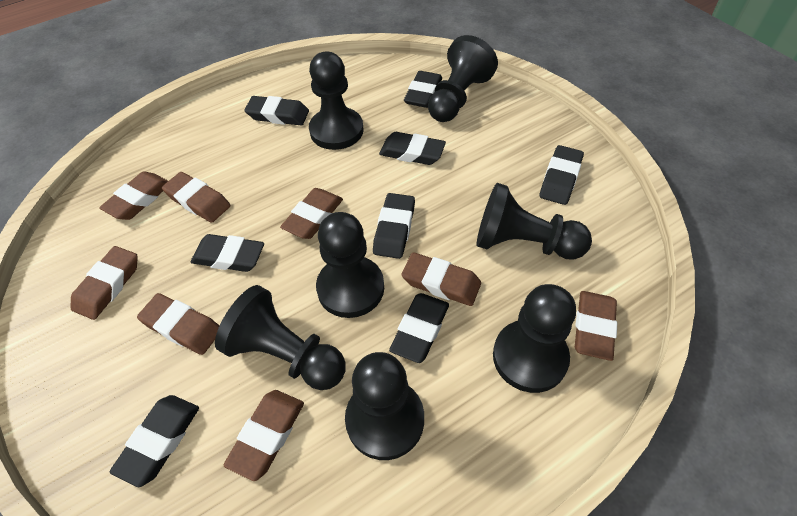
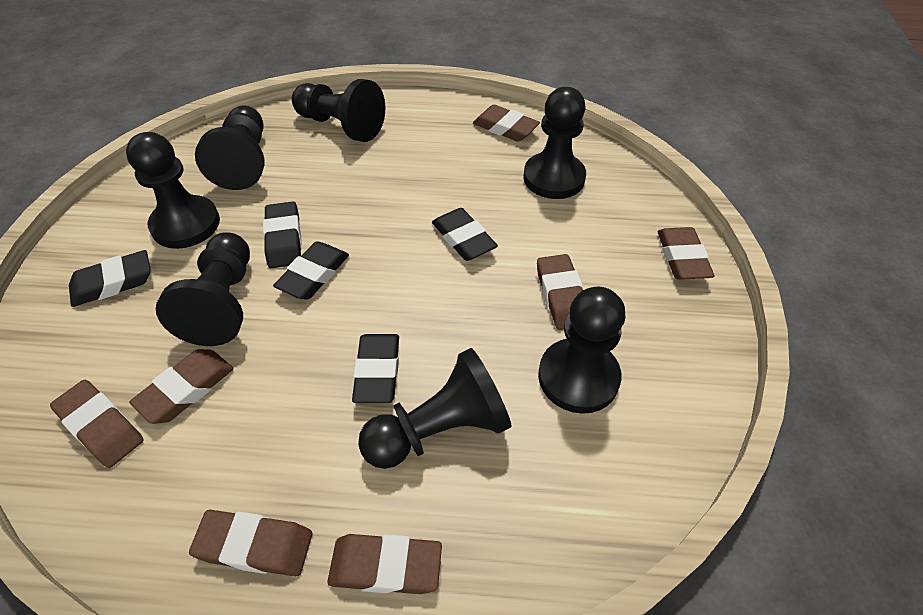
black eraser: [110,395,199,487] [191,234,264,272] [244,96,309,125] [373,193,415,259] [379,132,446,165] [389,293,449,363] [404,71,442,108] [539,145,584,205] = 8 -> [69,250,151,307] [263,201,302,268] [273,242,349,300] [352,334,399,403] [432,208,498,261] = 5
brown eraser: [71,246,138,320] [99,172,168,220] [137,293,219,355] [162,172,231,223] [224,390,304,481] [280,188,343,239] [401,252,481,306] [575,291,617,361] = 8 -> [50,380,144,468] [129,349,233,424] [189,510,312,576] [327,534,442,594] [473,105,540,142] [537,254,583,330] [657,227,714,280] = 7

